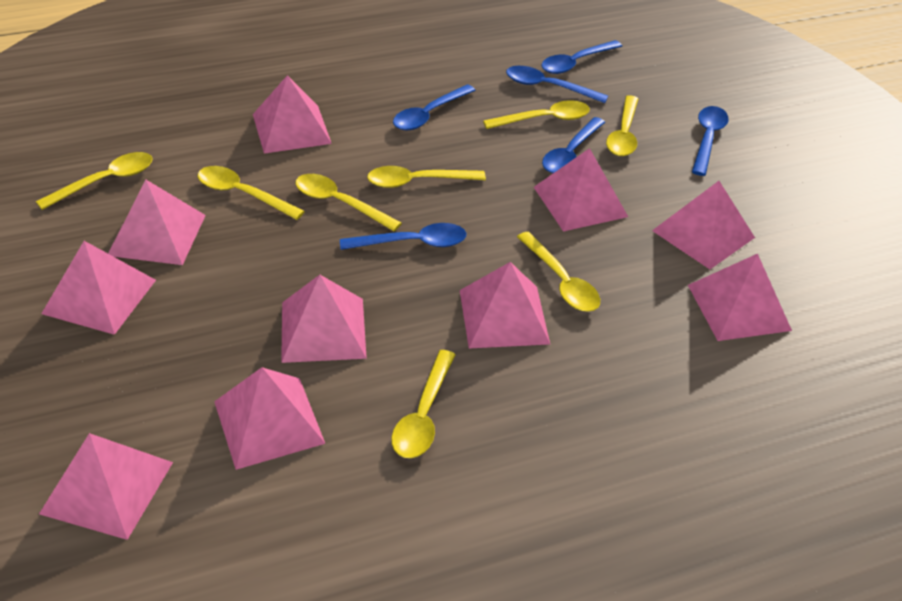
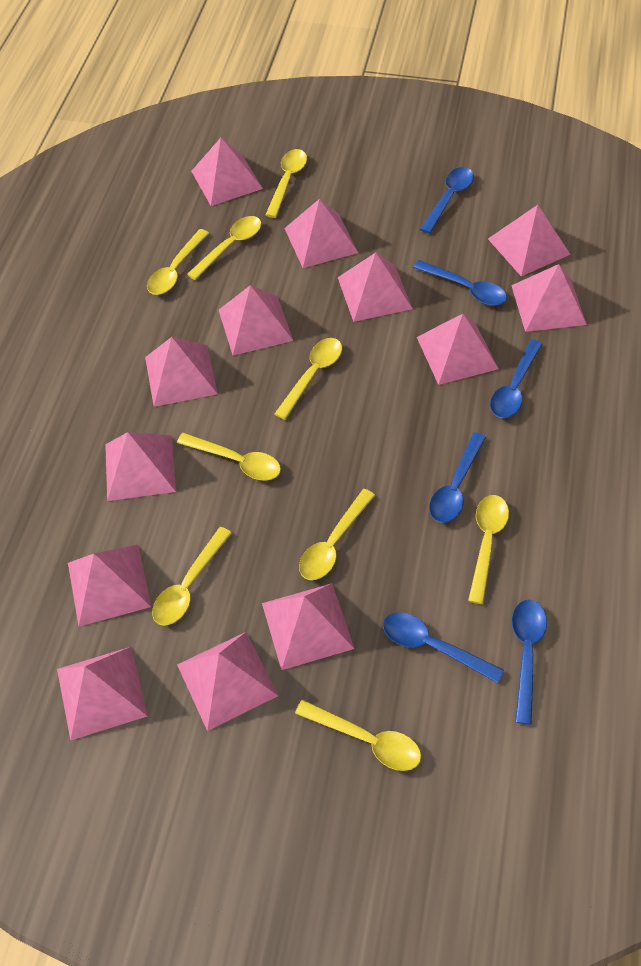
pink pyramid: [39,433,173,540] [41,241,156,335] [108,180,206,265] [214,367,325,470] [253,75,332,154] [281,275,367,363] [460,262,550,348] [534,148,628,232] [652,181,755,269] [688,254,792,341] = 10 -> [57,647,148,741] [68,545,151,626] [105,432,176,501] [145,337,218,407] [177,632,278,731] [191,138,263,206] [219,285,293,355] [262,583,354,670] [284,199,358,268] [338,252,413,322] [417,314,499,385] [488,205,571,277] [511,264,587,332] = 13
yellow spoon: [36,152,153,210] [198,166,305,220] [295,174,402,231] [367,166,486,188] [391,350,455,458] [483,100,590,129] [517,232,600,312] [606,95,638,156] = 8 -> [147,229,209,295] [152,527,232,626] [177,433,281,481] [187,216,262,280] [266,149,307,218] [275,338,342,420] [295,700,421,771] [299,489,375,580] [468,495,509,604] = 9

